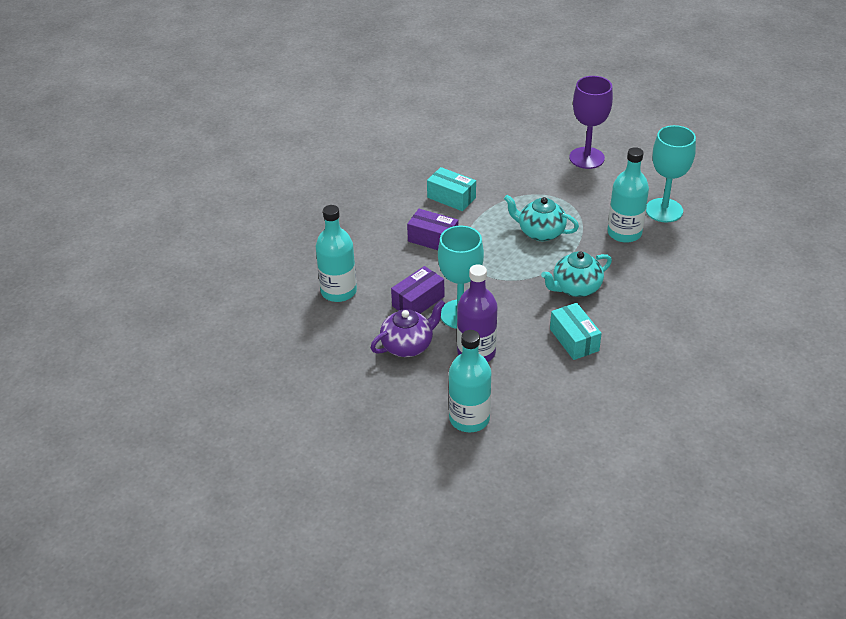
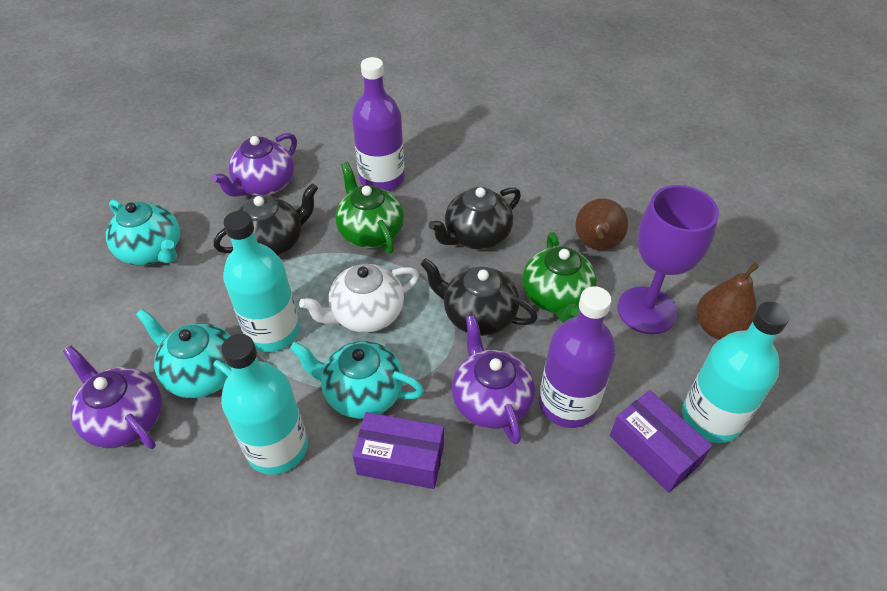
black teapot: none = 0 -> [214,183,318,256] [420,258,538,336] [429,187,521,250] = 3
brown pear: none = 0 -> [575,199,628,250] [696,263,759,340] = 2
green teapot: none = 0 -> [335,162,404,254] [522,232,597,323] = 2
purple bottle: [457,264,498,362] = 1 -> [352,57,405,191] [539,286,616,428] = 2
purple teapot: [371,300,445,357] = 1 -> [63,345,162,449] [212,133,297,197] [452,315,535,445] = 3
turquoise box: [427,167,476,211] [550,303,602,360] = 2 -> none = 0
turquoise goblet: [438,226,484,329] [646,125,696,222] = 2 -> none = 0
turquoise teapot: [504,195,579,241] [541,251,612,297] = 2 -> [106,200,180,266] [136,308,232,398] [290,341,424,419] = 3
white teapot: none = 0 -> [299,264,419,333] = 1

